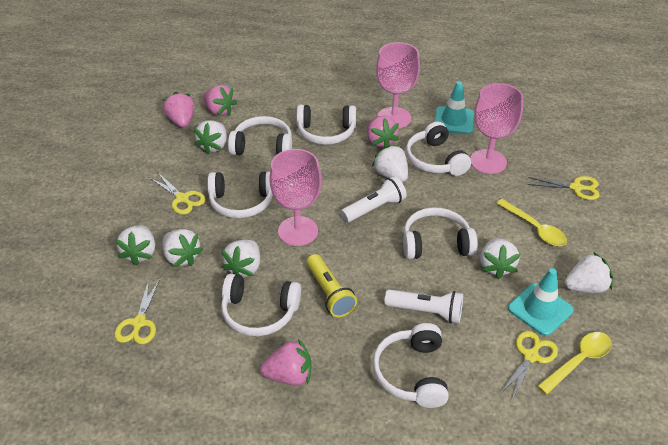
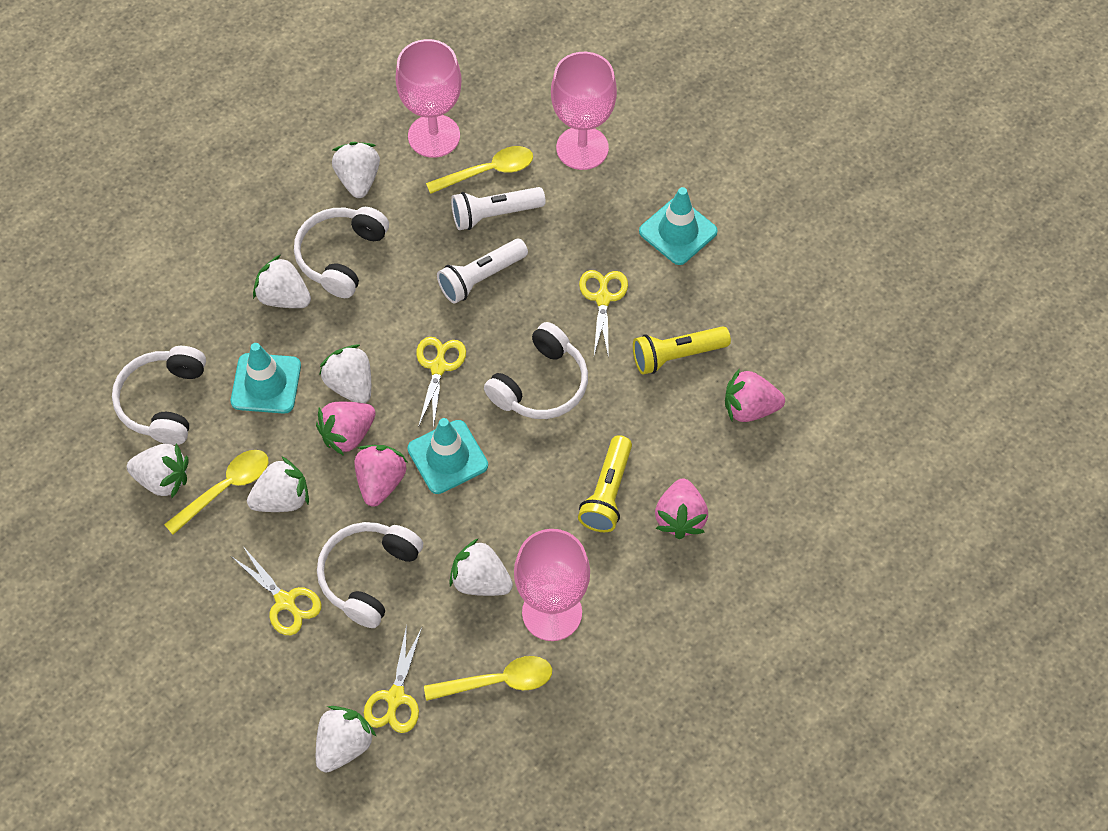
turquoise traffic cone: [434,81,474,134] [508,268,574,336] = 2 -> [231,343,301,414] [407,418,488,494] [639,187,718,265] = 3
white headphones: [207,171,273,218] [221,273,301,336] [228,116,292,155] [296,105,356,145] [373,323,449,408] [403,207,478,259] [406,122,471,176] = 7 -> [112,346,206,445] [294,207,389,298] [317,522,423,628] [484,322,588,419] = 4
yellow flashlight: [306,254,357,317] = 1 -> [578,435,632,532] [633,326,731,375] = 2
yellow spoon: [496,199,567,246] [537,332,612,395] = 2 -> [164,450,268,535] [424,656,552,701] [426,146,533,194] = 3

